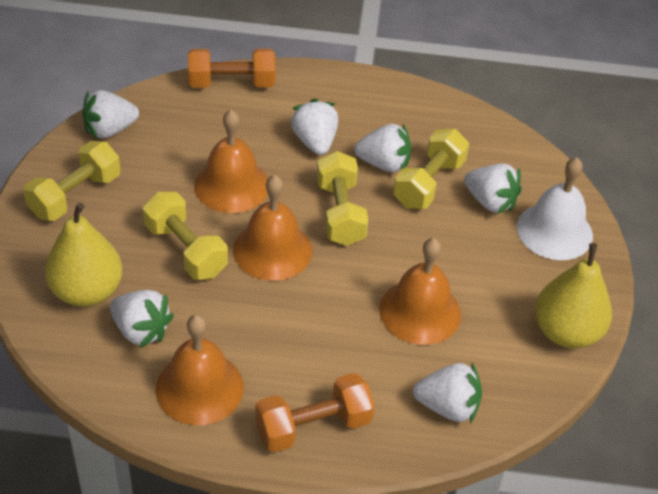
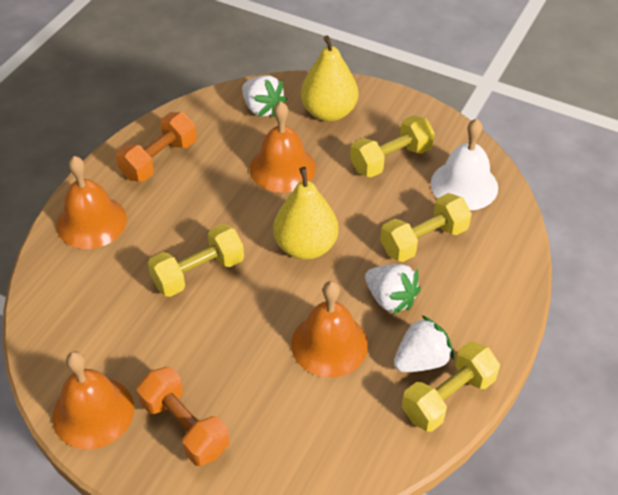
white strawberry: [82,90,139,139] [110,290,174,348] [291,99,338,155] [354,124,411,172] [413,363,482,423] [464,164,522,214] = 6 -> [242,75,287,117] [365,264,421,315] [394,315,454,372] = 3

